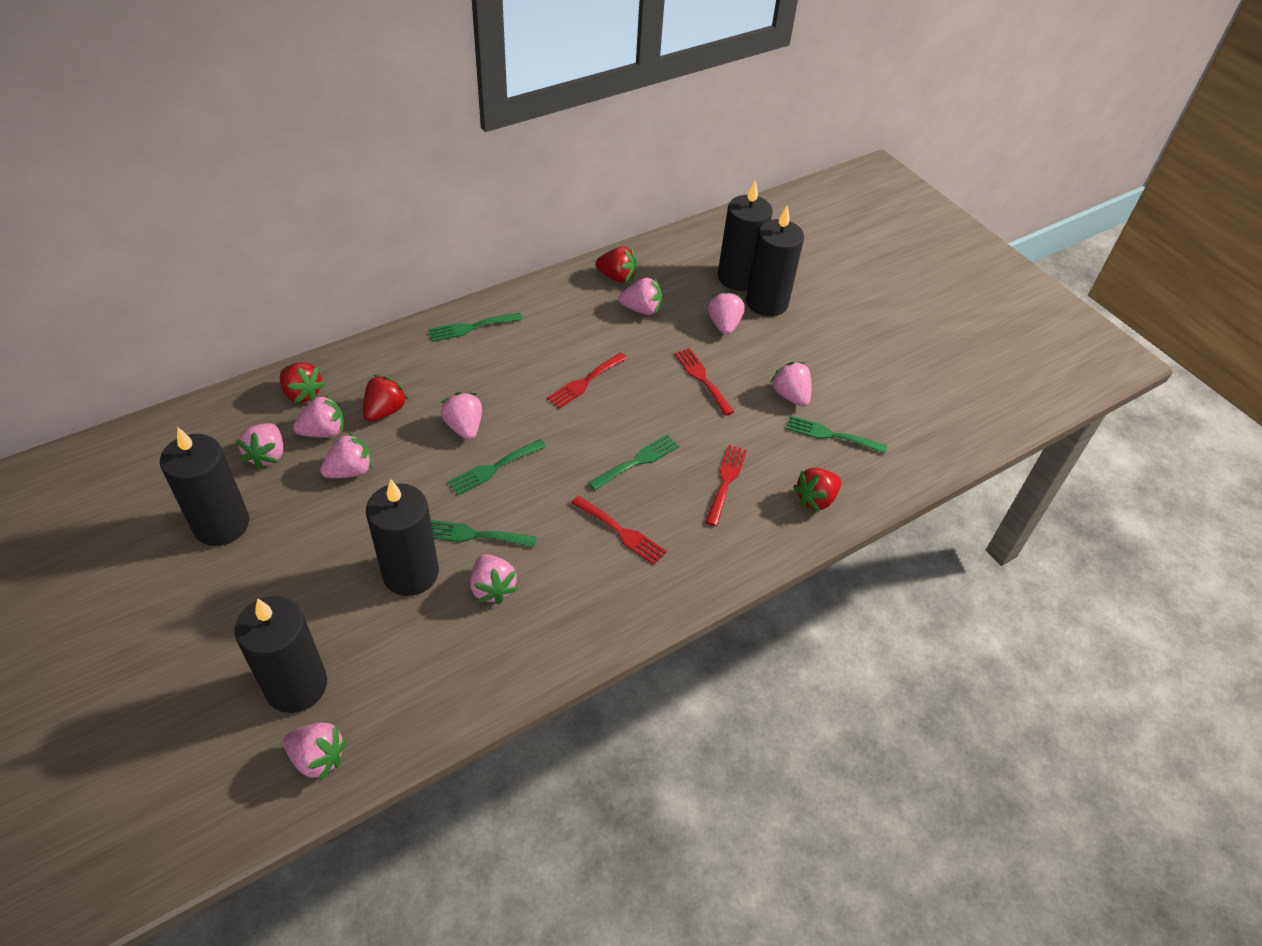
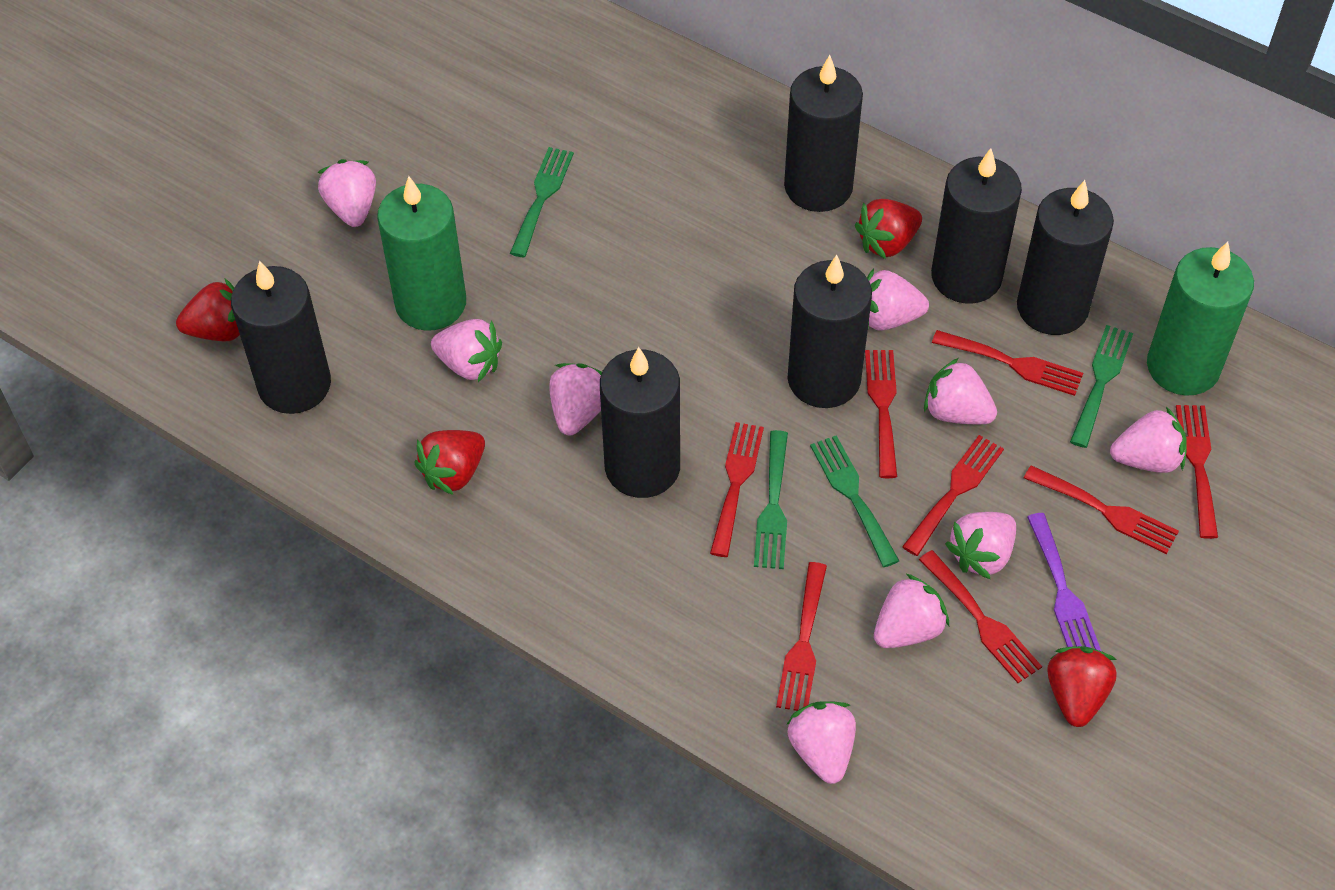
black candle: [160,428,249,546] [234,596,327,713] [366,479,439,596] [718,180,773,291] [746,205,804,317] = 5 -> [231,261,331,414] [600,347,680,498] [784,55,863,212] [787,255,872,408] [931,148,1022,304] [1017,180,1114,335] = 6
green candle: none = 0 -> [377,176,466,331] [1147,242,1254,396] = 2
green fork: [428,313,523,342] [431,520,537,547] [448,439,547,495] [588,434,679,491] [786,415,887,454] = 5 -> [510,147,574,257] [754,430,788,569] [810,435,899,567] [1070,325,1133,448] = 4
purple fork: none = 0 -> [1027,513,1101,651] = 1
red fork: [547,352,627,409] [571,496,667,565] [674,348,734,416] [705,445,747,526] = 4 -> [710,422,764,557] [776,562,827,711] [865,350,897,478] [902,435,1004,556] [919,550,1042,683] [932,330,1083,396] [1024,465,1179,554] [1176,405,1218,539] = 8

